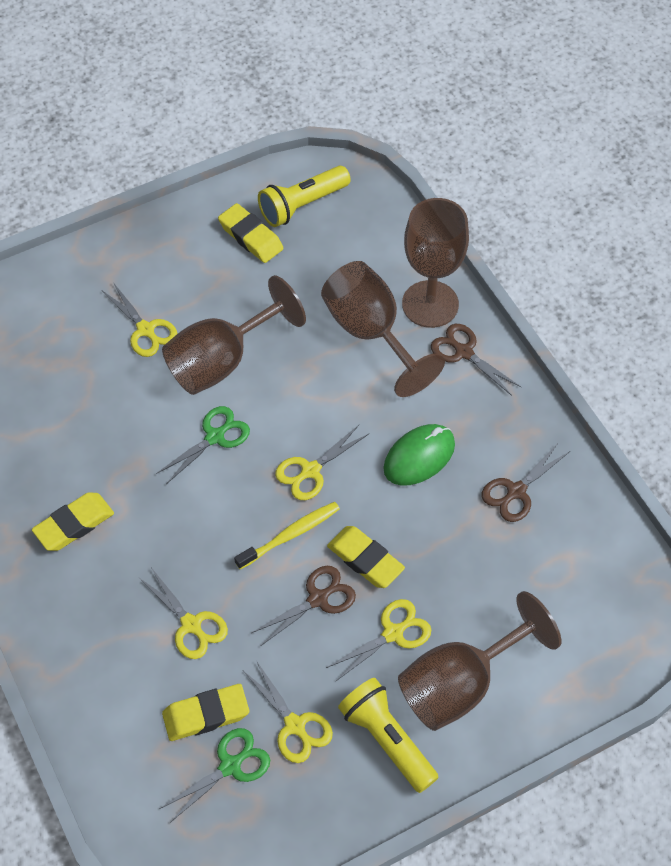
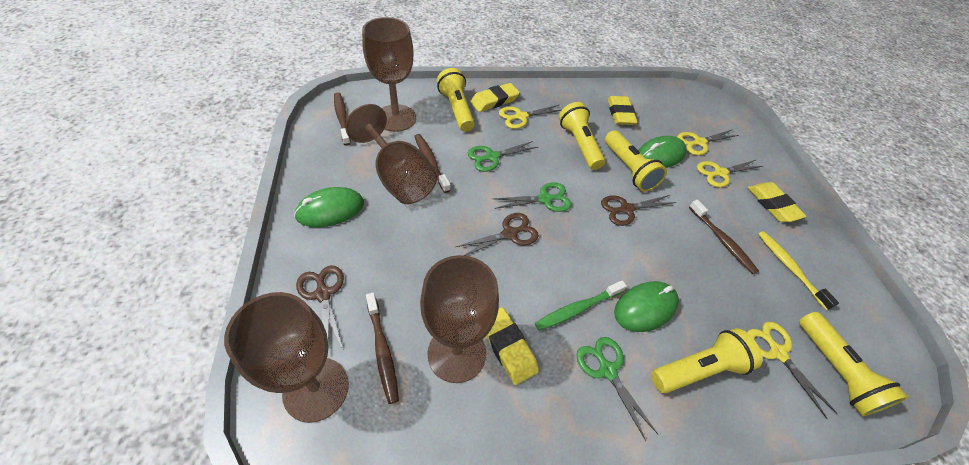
brown toothbrush: none = 0 -> [334,93,351,146] [366,293,399,404] [414,134,451,193] [689,200,759,274] = 4
green mouse: [383,424,455,486] = 1 -> [294,187,364,227] [614,281,679,332] [638,136,687,168] = 3
green scissors: [156,406,250,484] [159,728,270,823] = 2 -> [468,141,538,172] [493,182,572,212] [576,337,658,441] = 3
green toothbrush: none = 0 -> [535,280,627,331] = 1
yellow flashlight: [258,166,351,227] [338,678,439,793] = 2 -> [437,68,475,132] [559,102,605,170] [605,130,667,192] [651,328,762,393] [799,312,909,416] = 5
yellow scissors: [102,282,178,357] [138,569,228,659] [244,662,333,763] [275,425,369,500] [326,599,431,681] = 5 -> [499,105,561,129] [677,129,739,155] [697,160,763,187] [747,322,837,419] = 4

